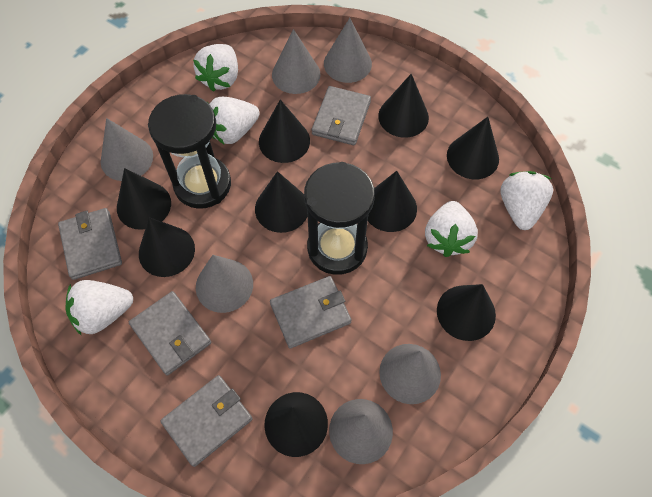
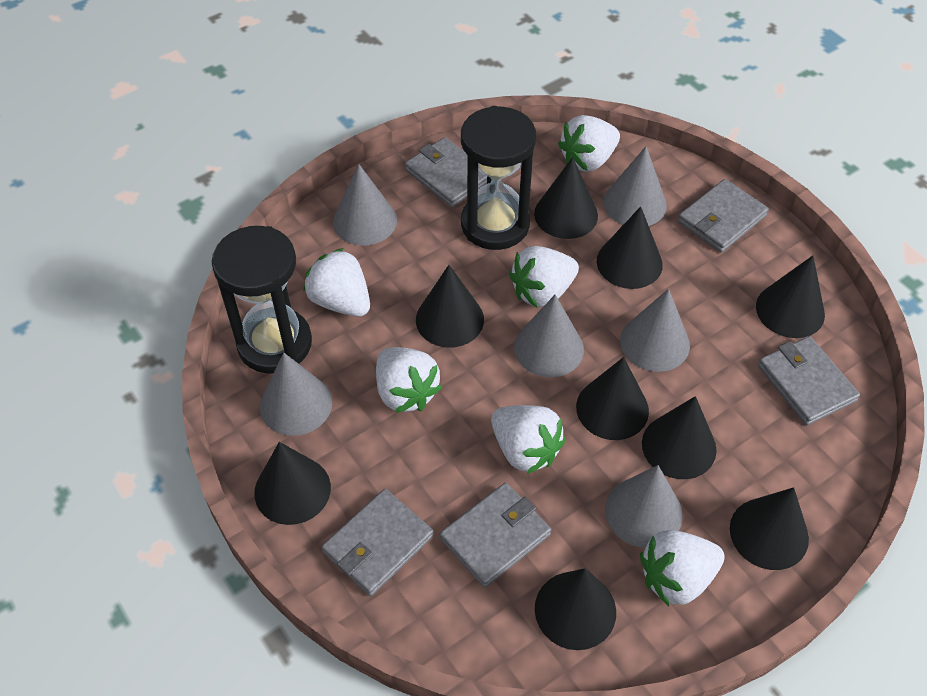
white strawberry: [65,280,133,336] [193,44,238,92] [207,97,260,144] [425,201,478,257] [500,171,553,230] = 5 -> [304,248,370,317] [376,347,442,413] [491,405,566,474] [509,246,579,307] [558,115,620,172] [640,530,725,606] = 6

